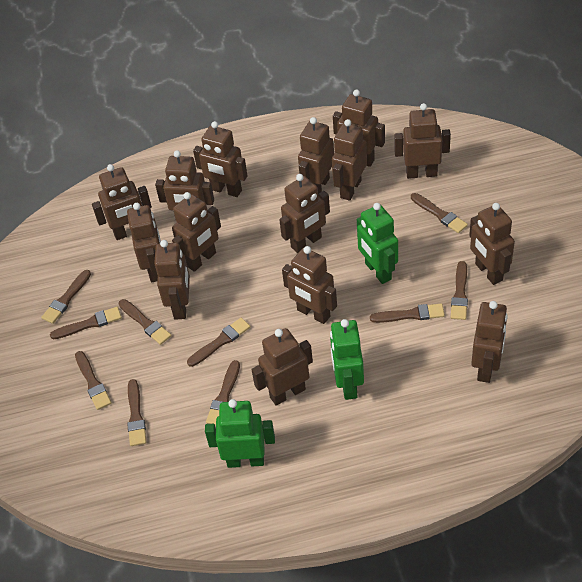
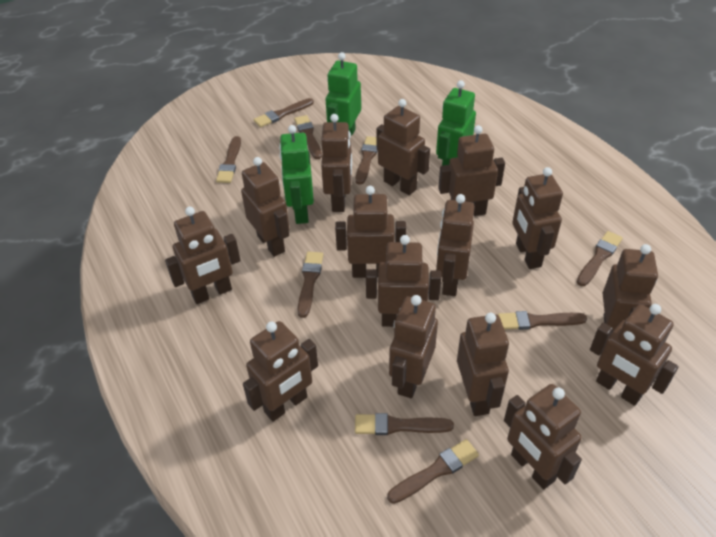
brown brush: [41,270,91,324] [50,307,122,339] [75,351,112,410] [119,299,172,345] [127,379,146,446] [187,318,250,367] [206,360,240,425] [370,304,445,323] [411,193,468,233] [450,261,468,320] = 10 -> [216,136,241,183] [253,98,314,127] [294,115,322,159] [297,252,323,318] [355,413,454,435] [356,136,377,185] [387,439,479,504] [498,311,587,330] [577,231,623,286] = 9

